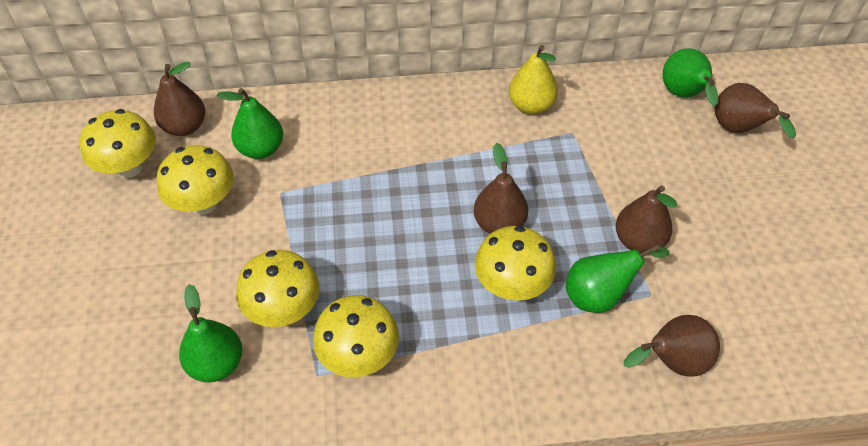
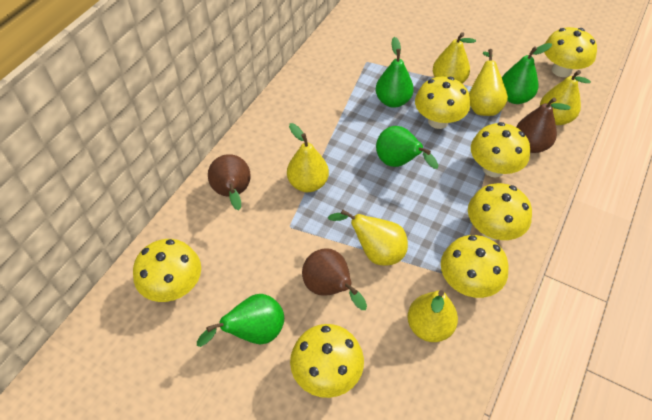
brown pear: [154,62,205,136] [474,143,528,234] [616,186,677,253] [624,315,720,377] [715,83,796,138] = 5 -> [208,154,251,210] [302,248,367,310] [516,97,571,153] = 3
yellow mushroom: [80,109,156,178] [157,145,234,215] [236,250,320,327] [313,295,399,377] [475,226,556,301] = 5 -> [133,239,201,302] [290,324,364,398] [415,77,470,129] [441,235,509,298] [468,183,532,240] [471,122,530,178] [544,27,597,77] = 7
yellow pear: [509,45,558,114] = 1 -> [287,123,329,192] [328,209,408,266] [408,290,458,342] [433,32,476,84] [469,49,508,116] [540,70,591,125] = 6

